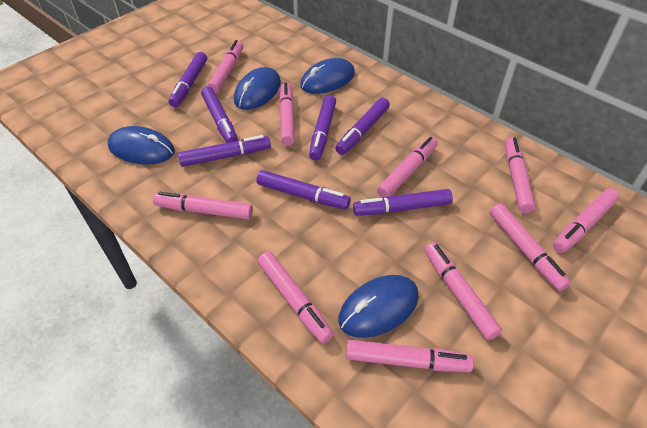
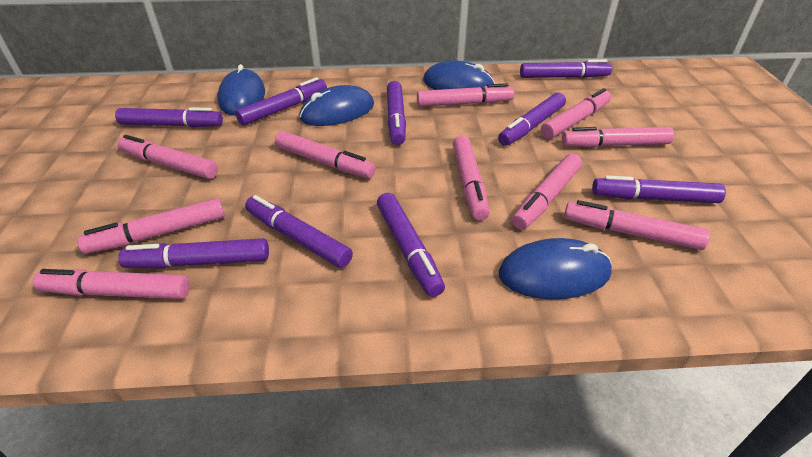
purple marker: [169,52,207,107] [178,135,271,167] [201,86,238,143] [256,170,351,209] [309,95,336,161] [335,98,390,155] [353,189,453,216] = 7 -> [115,107,223,127] [118,238,269,268] [236,77,327,125] [245,195,353,268] [377,193,445,297] [387,81,406,145] [498,93,566,146] [520,59,612,78] [592,175,726,203] = 9

